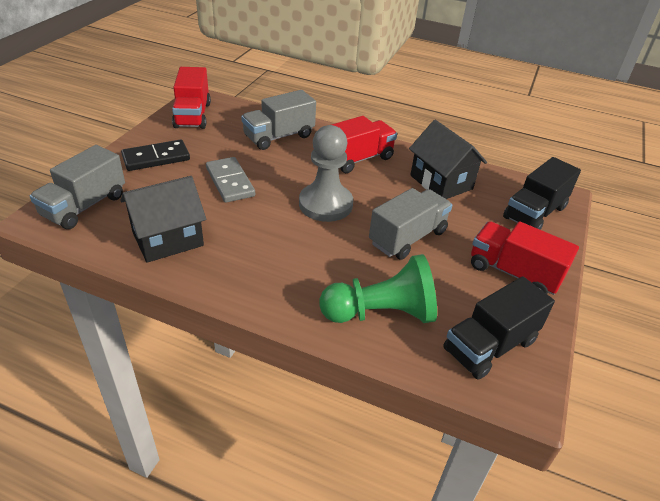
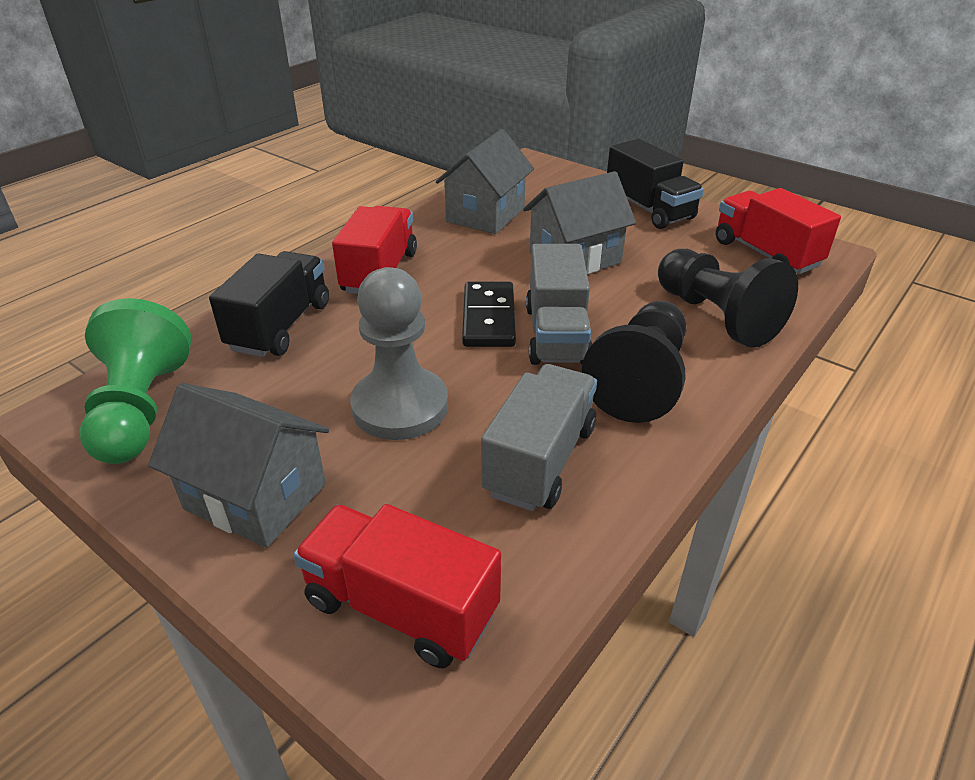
black house: [120,176,206,263] [409,120,487,199] = 2 -> none = 0
black pawn: none = 0 -> [582,301,687,423] [658,249,798,348] = 2
grey domino: [206,157,255,203] = 1 -> none = 0
grey house: none = 0 -> [148,383,329,548] [436,129,534,234] [523,171,636,274] = 3
grey truck: [30,145,125,229] [241,90,316,150] [369,188,453,260] = 3 -> [481,364,597,511] [526,244,592,365] = 2

